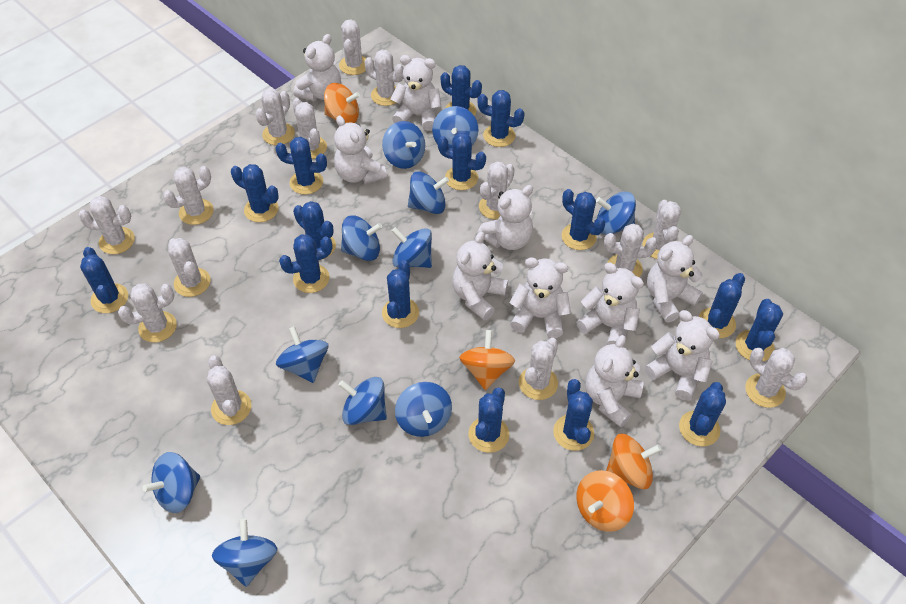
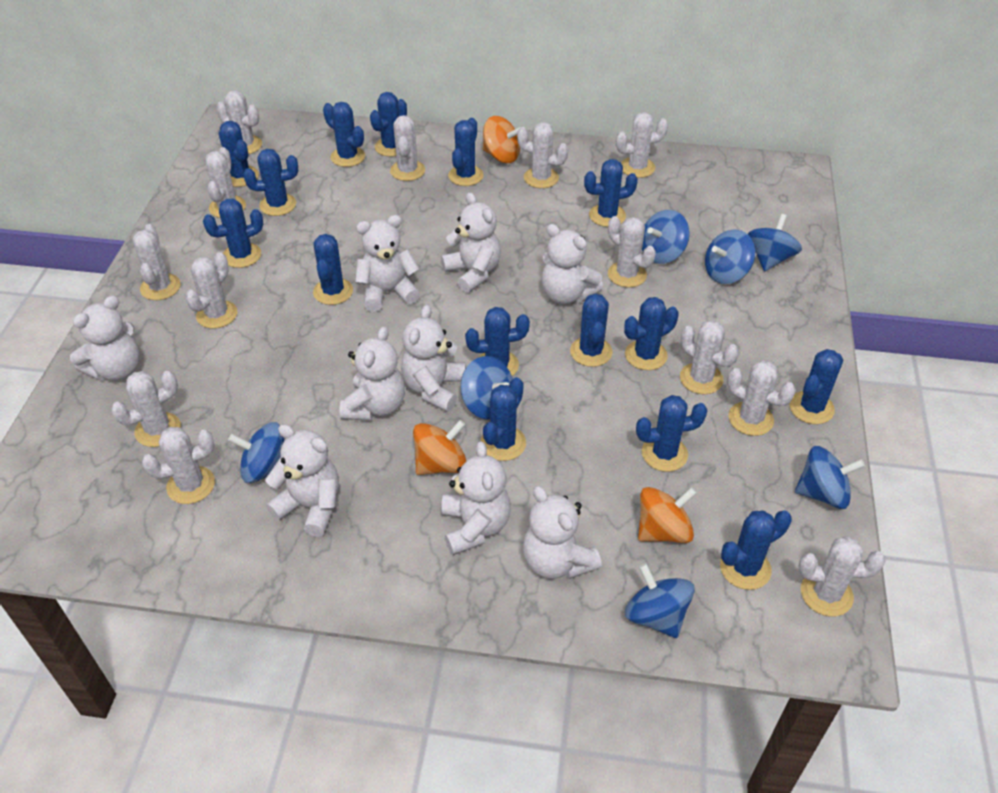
blue spinning top: [143,452,200,513] [212,518,277,587] [276,326,328,383] [339,377,387,425] [341,216,382,261] [382,121,425,169] [392,227,432,268] [395,382,452,437] [408,172,449,214] [432,106,478,148] [596,192,636,235] = 11 -> [228,422,285,483] [460,356,513,419] [625,563,695,638] [642,210,690,264] [705,229,755,284] [748,214,802,272] [795,446,865,509] = 7
orange spinning top: [324,83,360,123] [459,330,515,390] [576,470,634,532] [606,434,662,489] = 4 -> [413,420,466,475] [483,116,520,163] [638,487,697,543] = 3
white cactus: [78,196,135,254] [118,283,177,343] [163,166,214,225] [168,238,211,297] [207,355,252,425] [255,88,295,145] [292,98,327,159] [339,19,366,75] [365,50,404,106] [479,161,515,220] [519,338,558,400] [604,224,658,277] [643,200,681,259] [745,348,807,408] = 14 -> [111,371,181,447] [132,224,181,300] [142,427,215,504] [185,252,237,329] [205,147,246,218] [217,90,262,154] [390,115,425,181] [517,122,568,188] [608,216,656,288] [616,112,668,178] [680,320,739,394] [727,360,796,436] [799,536,886,617] = 13
white teddy bear: [294,34,341,101] [334,115,387,184] [391,55,441,131] [452,232,508,321] [477,185,533,250] [510,257,571,338] [576,263,644,347] [586,335,644,427] [644,310,720,400] [647,235,703,323] = 10 -> [70,296,140,381] [265,424,339,537] [339,326,405,421] [355,215,420,312] [401,305,466,412] [441,192,501,293] [441,441,511,555] [523,486,602,579] [542,224,603,304] = 9

